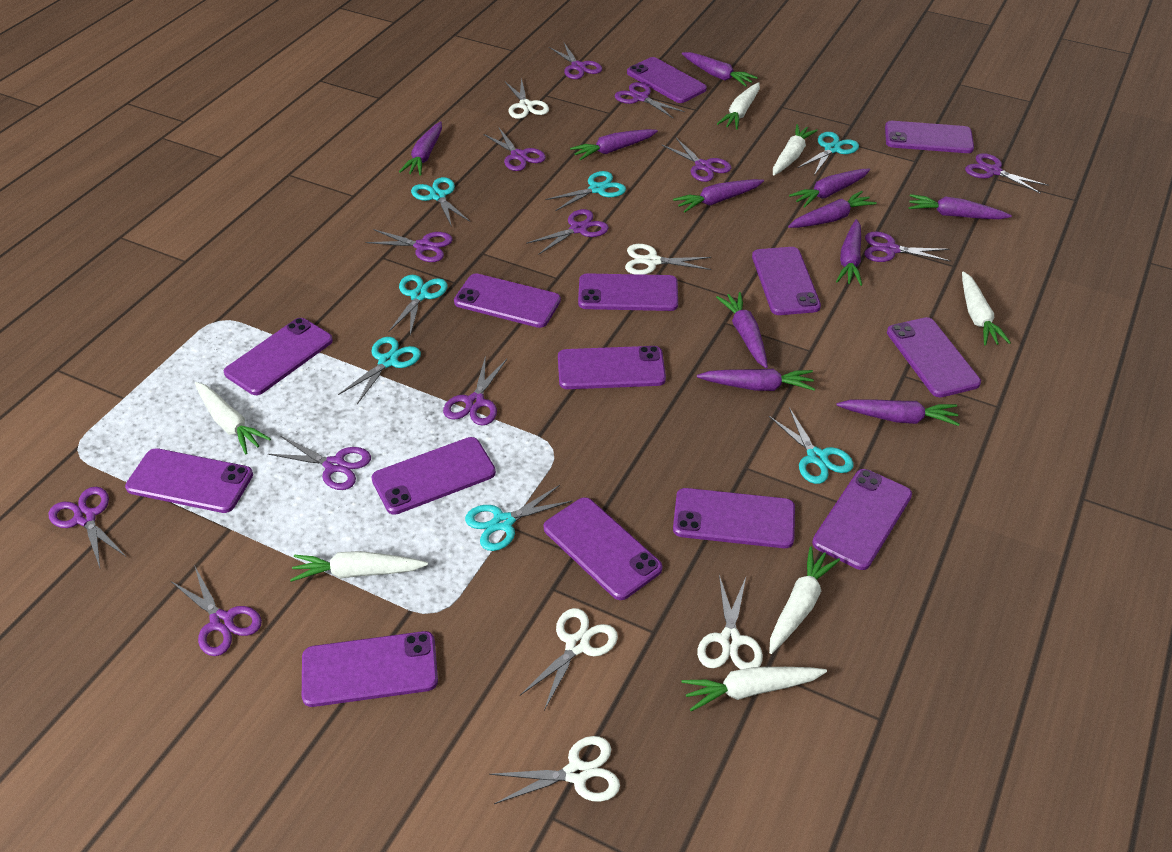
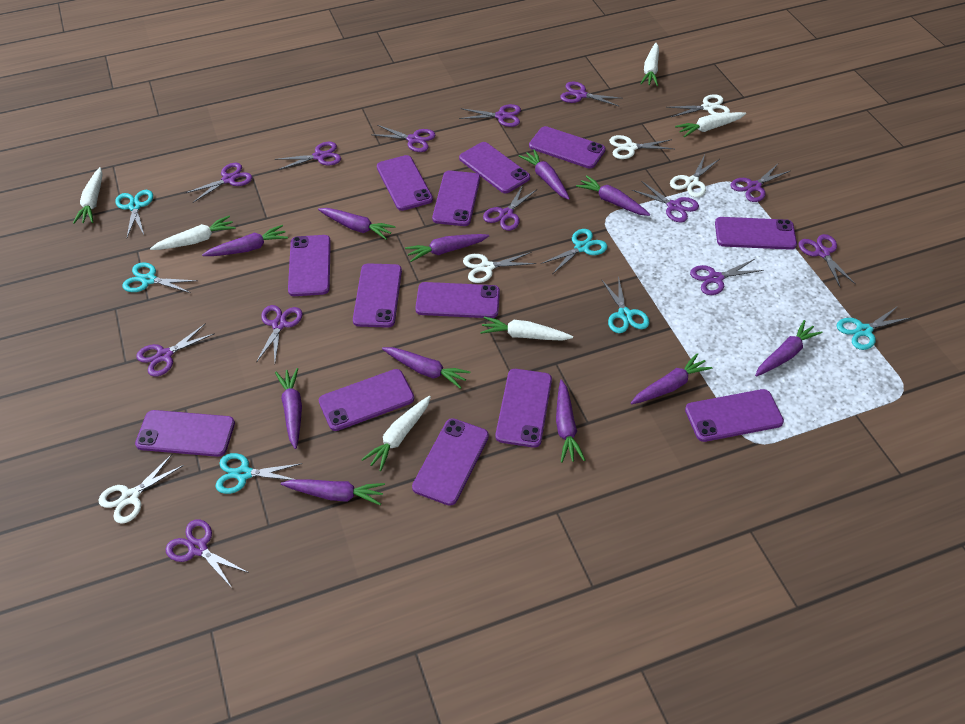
purple phone: [125,448,253,513] [224,318,333,395] [302,631,438,707] [371,437,496,515] [454,273,561,328] [544,497,663,600] [558,346,666,389] [578,273,678,311] [627,57,707,103] [673,488,795,548] [752,247,821,315] [812,469,912,570] [885,121,974,153] [887,317,981,397] = 14 -> [135,410,235,457] [288,235,331,296] [319,369,414,431] [353,263,402,328] [377,155,433,211] [412,418,489,506] [415,282,500,318] [432,171,480,226] [459,142,530,193] [496,369,552,448] [529,126,606,169] [685,389,784,442] [715,217,797,250] = 13
purple scissors: [49,487,125,568] [171,565,262,656] [268,436,371,490] [365,229,453,262] [443,355,507,426] [483,128,546,171] [526,209,609,255] [549,43,602,79] [615,82,685,118] [662,138,731,182] [864,232,950,262] [965,153,1049,194] = 12 -> [136,323,215,377] [166,519,249,589] [186,163,252,202] [256,305,303,363] [275,142,341,170] [373,125,435,152] [459,104,521,127] [483,185,537,231] [560,82,623,106] [632,181,699,222] [690,259,764,295] [731,164,790,202] [798,234,856,287] = 13
turquoise scissors: [338,337,421,404] [389,275,447,335] [411,177,470,227] [465,485,572,551] [545,171,626,211] [769,407,854,484] [797,132,859,175] = 7 -> [115,190,153,237] [122,262,198,293] [215,453,302,494] [541,229,607,273] [601,276,649,333] [837,306,910,350] = 6
white carrot: [195,382,271,454] [290,551,428,582] [682,667,827,712] [717,82,760,130] [769,547,840,654] [773,124,818,176] [962,271,1011,346] = 7 -> [73,167,103,224] [150,216,236,250] [361,396,431,471] [480,316,573,341] [640,43,659,86] [675,112,746,137] = 6

